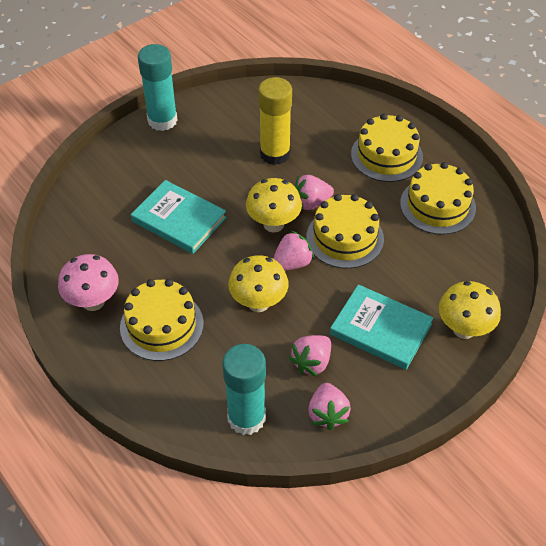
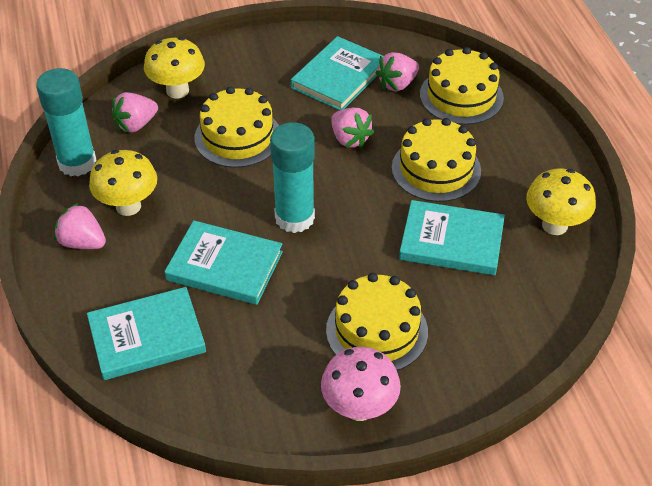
turquoise book: [131,180,227,254] [330,284,434,370] = 2 -> [87,287,206,380] [164,220,283,305] [291,36,384,110] [399,200,505,275] = 4
yellow glue stick: [258,77,292,165] = 1 -> none = 0

